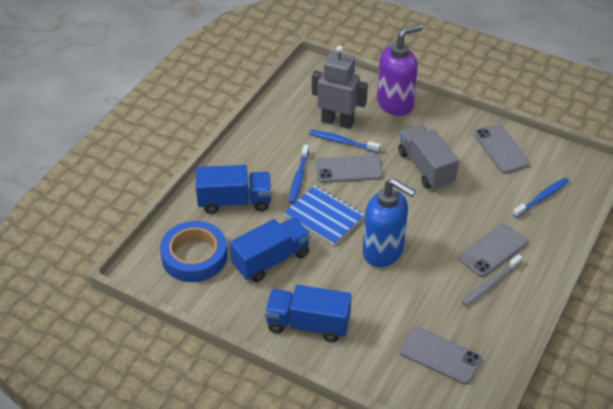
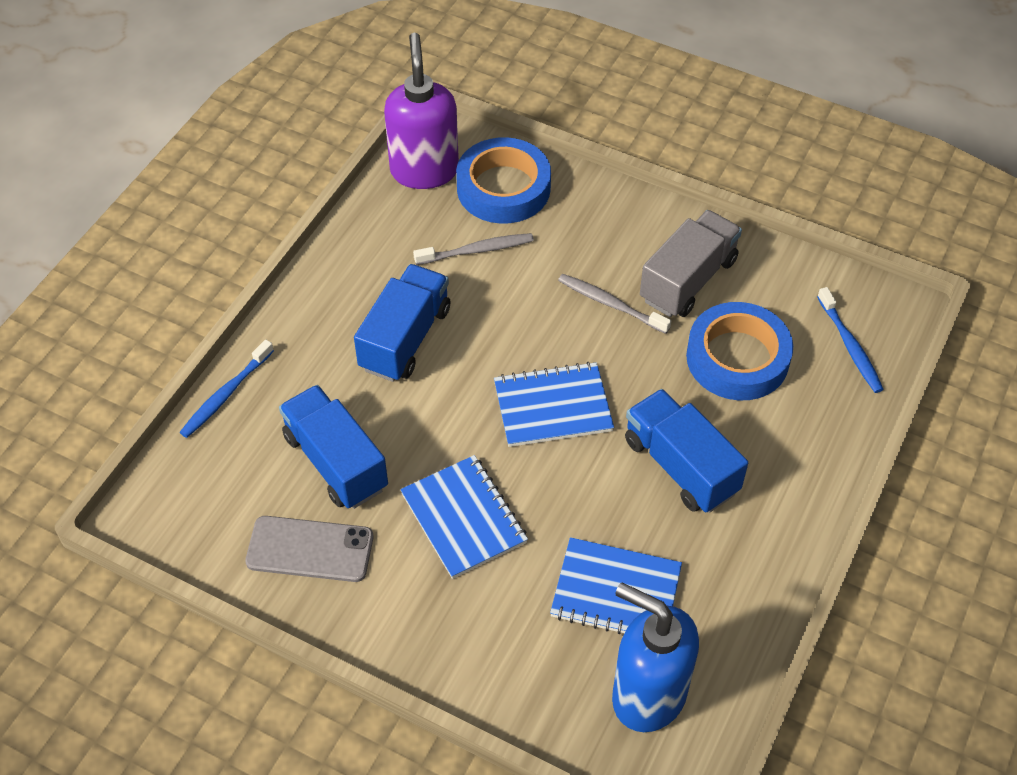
blue notebook: [284,185,365,246] = 1 -> [400,455,528,579] [494,362,614,447] [550,537,682,634] = 3
blue tape: [160,221,227,282] = 1 -> [456,137,551,224] [686,302,793,400] = 2
blue toothbrush: [289,144,309,204] [309,130,380,153] [513,178,569,218] = 3 -> [180,339,274,438] [817,287,884,393] = 2
grey phone: [315,155,383,183] [400,327,482,385] [458,223,528,277] [474,124,530,174] = 4 -> [245,516,374,582] = 1
grey robot: [312,45,368,129] = 1 -> none = 0
grey toothbrush: [462,254,523,306] = 1 -> [413,233,534,265] [558,274,671,334] = 2

